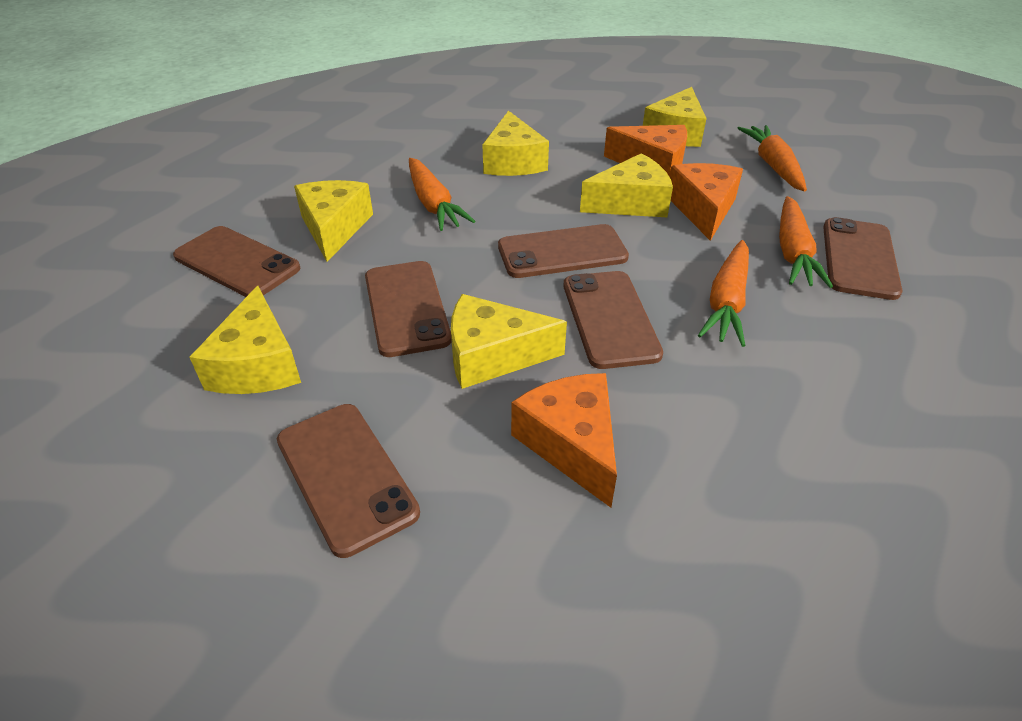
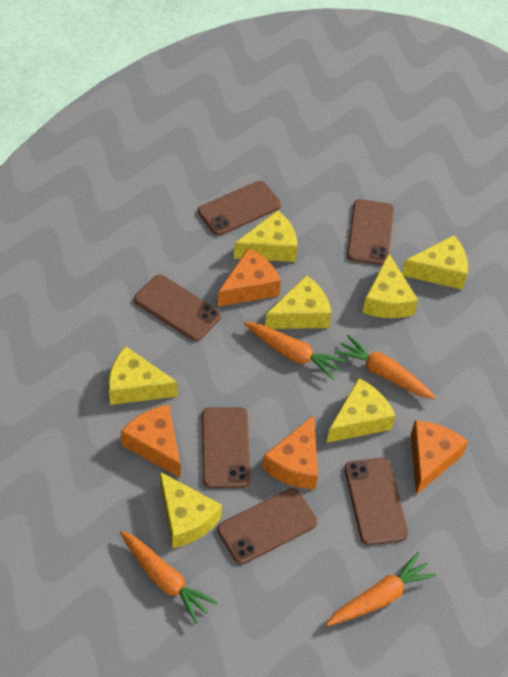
orange cheese: [511,373,617,508] [604,125,687,177] [670,163,743,241] = 3 -> [121,405,181,478] [218,248,281,307] [262,415,318,489] [411,421,468,495] = 4
yellow cheese: [189,286,301,394] [294,180,373,262] [451,294,567,389] [482,110,549,176] [580,153,673,217] [643,87,707,147] = 6 -> [109,346,178,405] [160,472,222,548] [234,210,298,262] [265,275,331,329] [327,378,395,443] [363,254,418,318] [402,235,468,290] = 7

